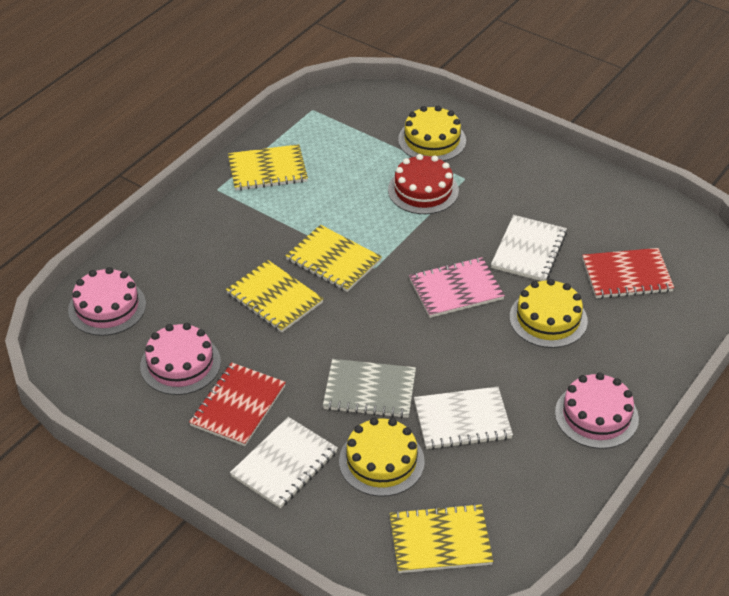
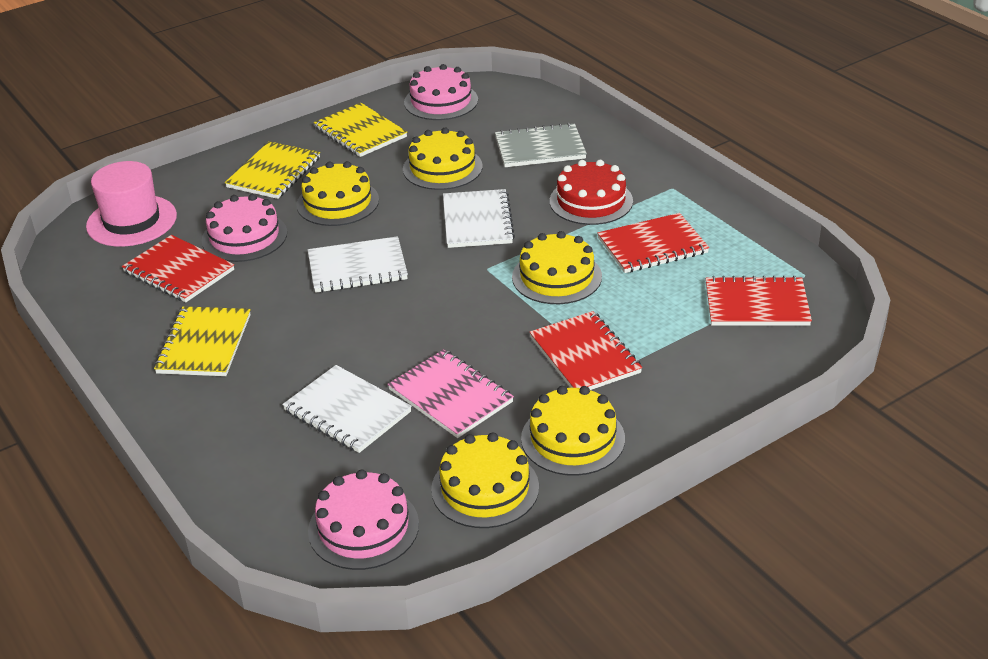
pink hat: none = 0 -> [86,161,177,247] = 1
red notebook: [189,362,286,446] [582,248,674,299] = 2 -> [122,235,234,302] [529,311,642,390] [597,213,709,273] [706,276,812,326] = 4
yellow cake: [339,417,425,497] [398,105,466,161] [510,279,588,348] = 3 -> [296,161,379,226] [403,128,483,190] [431,432,539,528] [512,231,602,304] [521,386,625,476] = 5
yellow notebook: [226,260,324,333] [228,144,308,191] [285,225,382,292] [390,503,493,573] = 4 -> [154,306,251,376] [225,141,320,199] [314,103,407,157] = 3

